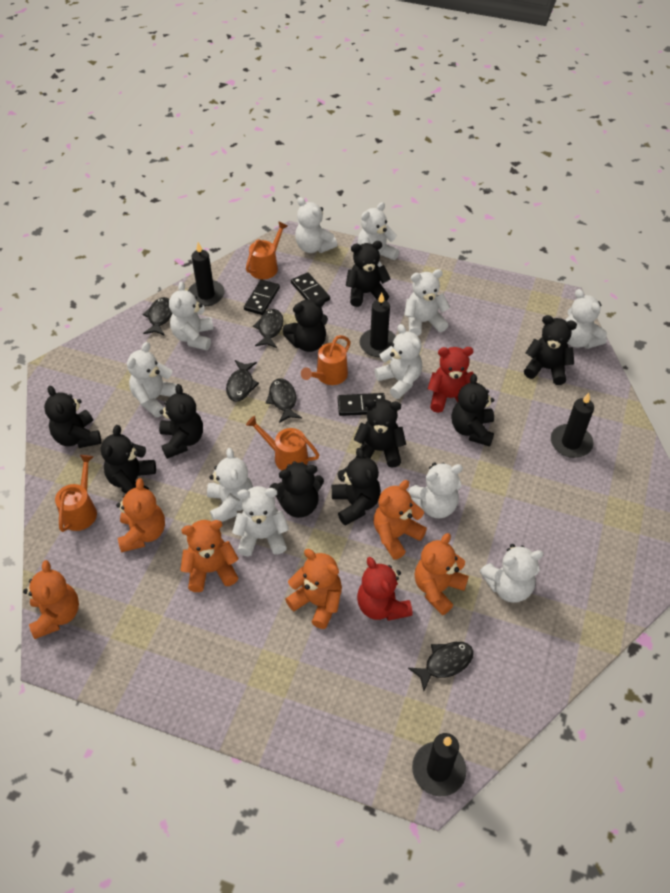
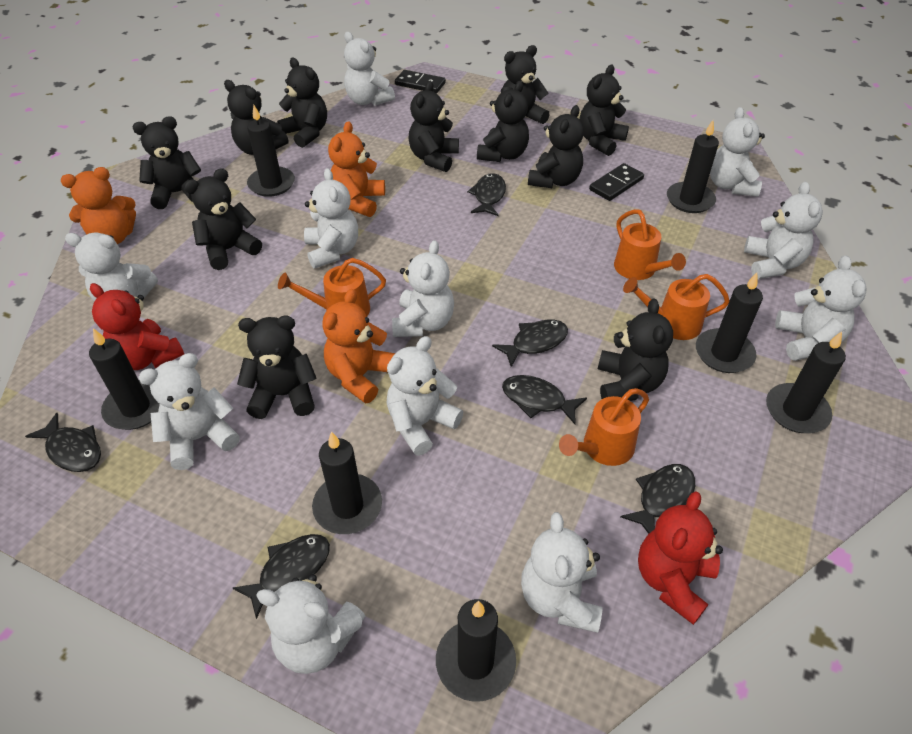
black candle: [188,242,225,306] [359,292,396,357] [412,733,467,796] [551,393,594,458] = 4 -> [89,328,160,430] [247,105,295,197] [312,431,382,534] [436,599,516,702] [667,120,719,213] [696,273,763,373] [766,331,846,433] = 7
black domino: [244,280,280,315] [291,272,330,302] [338,393,385,416] = 3 -> [395,70,446,93] [589,163,644,201] = 2
black fish: [142,297,172,336] [226,360,259,402] [253,309,283,348] [266,378,302,423] [408,642,474,691] = 5 -> [25,413,101,472] [233,534,330,619] [467,173,506,216] [492,320,568,367] [502,375,587,424] [620,464,695,534] = 6
black teddy bear: [44,386,101,448] [101,425,156,493] [159,384,203,459] [270,461,324,518] [283,298,328,352] [332,448,381,526] [346,241,390,307] [354,399,406,468] [451,374,494,446] [524,315,577,385] = 10 -> [133,116,201,209] [184,168,262,270] [224,80,289,155] [237,315,317,419] [277,58,327,148] [408,81,459,172] [477,81,529,162] [501,45,550,124] [528,105,584,188] [579,65,629,156] [598,299,673,401] = 11
orange teddy bear: [23,560,79,639] [116,478,165,552] [180,520,239,592] [285,549,342,629] [374,480,427,560] [414,533,469,615] = 6 -> [61,167,136,244] [322,289,395,404] [328,121,385,217] = 3

